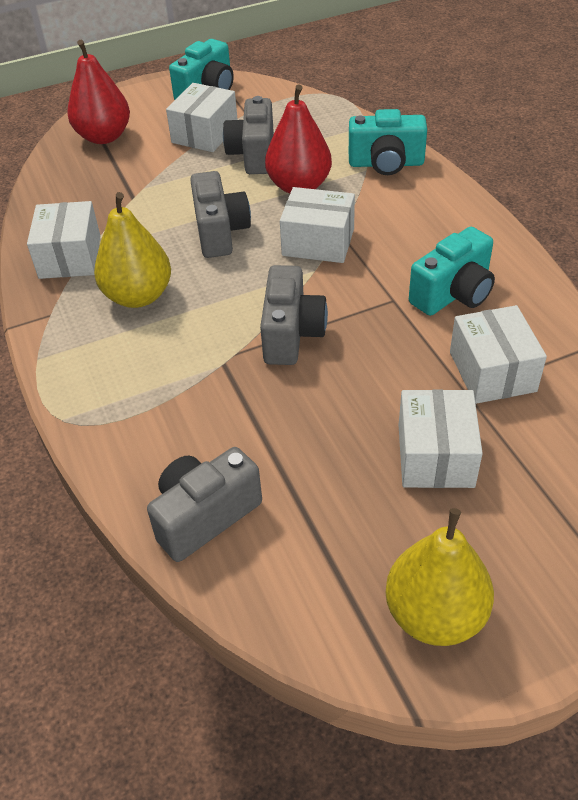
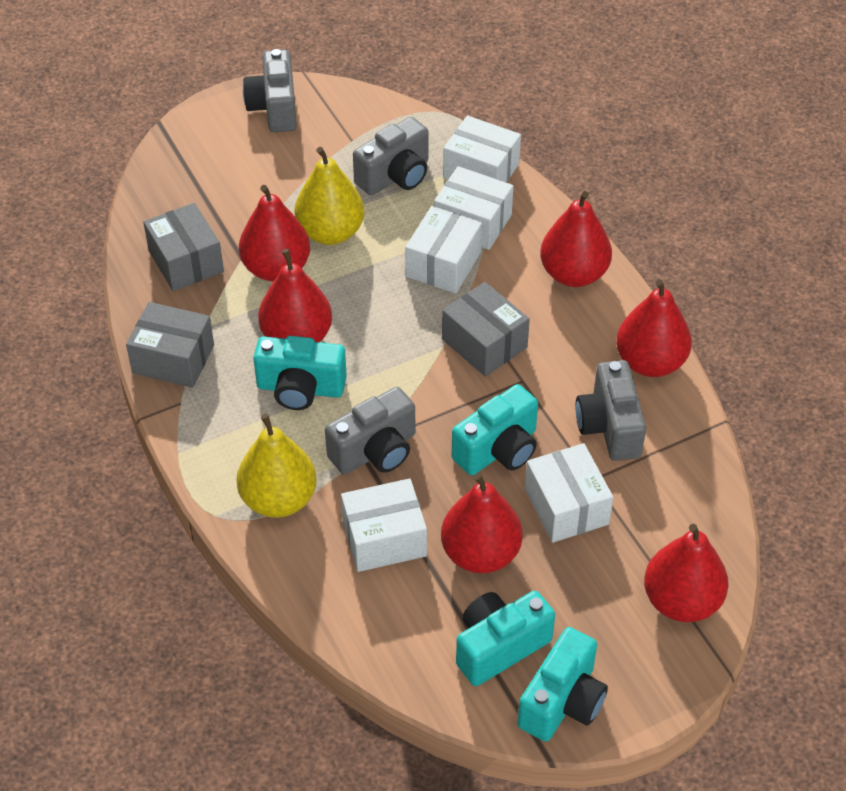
grey box: none = 0 -> [126,302,214,388] [143,203,224,291] [442,282,530,377] = 3
red pear: [67,40,130,144] [265,84,332,194] = 2 -> [239,185,310,282] [258,249,332,342] [441,473,522,573] [540,191,612,287] [616,279,692,377] [644,524,729,622] = 6
turquoise camera: [169,39,234,100] [349,109,427,175] [409,227,495,316] = 3 -> [253,336,347,410] [452,384,538,475] [456,591,555,686] [518,627,608,742] = 4

